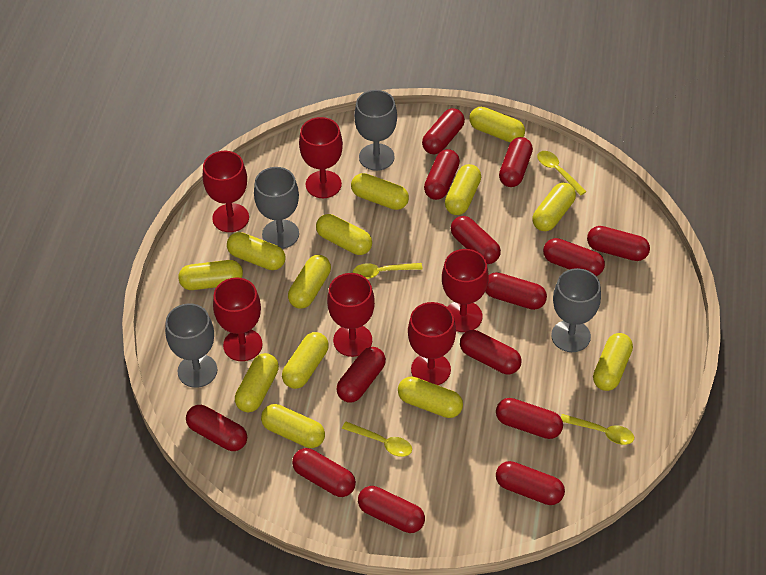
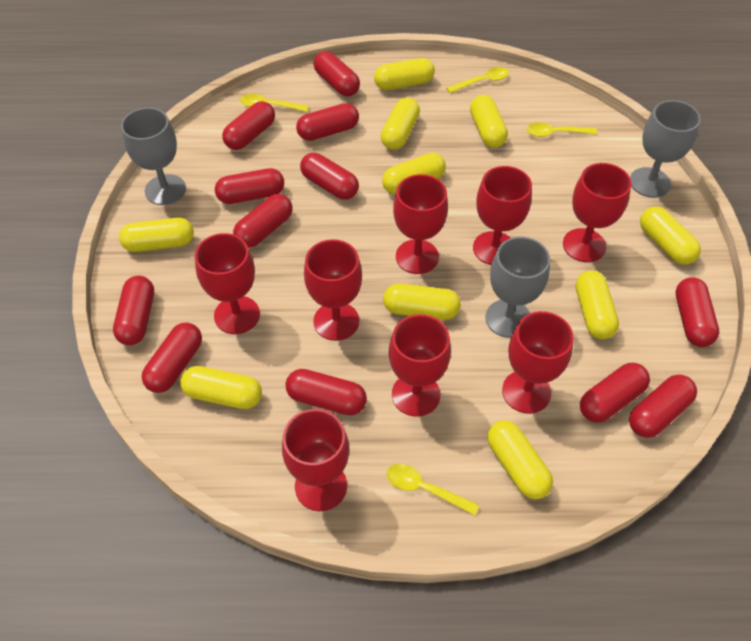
grey goblet: [165,304,217,388] [254,167,299,249] [354,90,397,171] [551,268,601,352] = 4 -> [121,107,186,205] [485,237,550,338] [630,100,701,198] = 3
red capsule: [186,405,247,451] [292,448,356,497] [336,347,386,402] [358,486,425,533] [422,108,465,154] [424,149,460,200] [451,216,501,264] [460,330,522,374] [485,272,547,310] [496,398,563,439] [496,461,565,505] [499,137,533,187] [543,238,605,276] [587,226,650,261] = 14 -> [113,276,154,345] [142,323,202,393] [215,168,284,204] [222,101,275,150] [233,194,292,248] [286,369,367,415] [296,103,359,141] [300,153,359,200] [313,51,360,96] [580,363,650,423] [629,374,697,438] [676,277,719,347] = 12
red goblet: [202,151,249,232] [213,277,263,361] [299,117,343,198] [327,273,375,357] [408,302,456,385] [442,249,489,332] = 6 -> [195,233,260,334] [282,409,349,511] [304,239,362,341] [389,314,451,417] [393,174,448,274] [473,166,532,265] [502,311,574,414] [563,163,632,262] = 8
yellow capsule: [178,260,243,290] [227,232,285,270] [235,353,279,412] [261,404,325,448] [282,332,329,389] [288,255,331,309] [316,214,372,255] [351,173,409,210] [398,376,463,418] [445,164,481,215] [469,107,525,142] [532,183,576,231] [593,333,633,391] = 13 -> [119,218,194,252] [180,366,262,409] [374,58,435,90] [381,97,420,150] [382,153,446,195] [383,284,461,320] [470,95,508,148] [487,420,553,499] [576,270,619,340] [640,206,701,265] = 10

